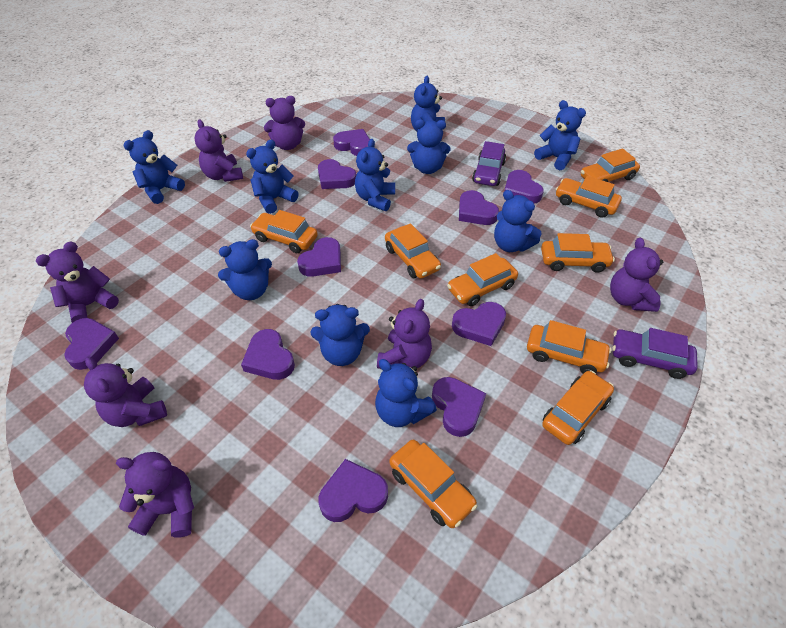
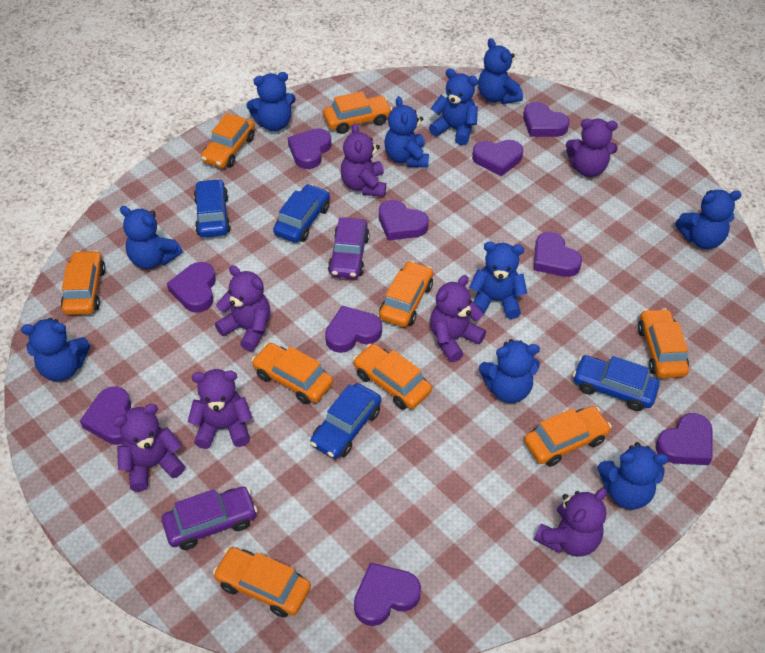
blue car: none = 0 -> [194,179,231,237] [273,184,330,243] [310,383,381,459] [573,355,660,411] = 4

